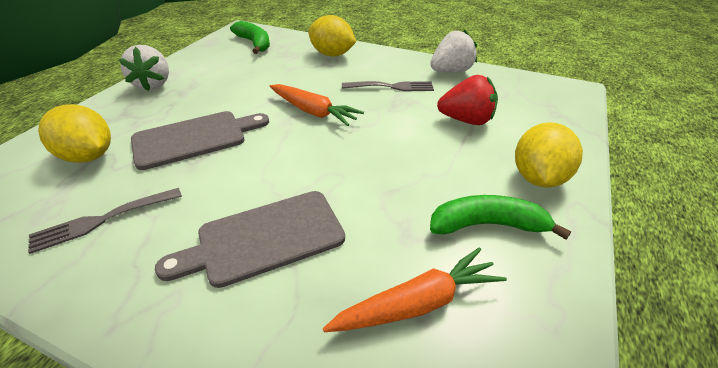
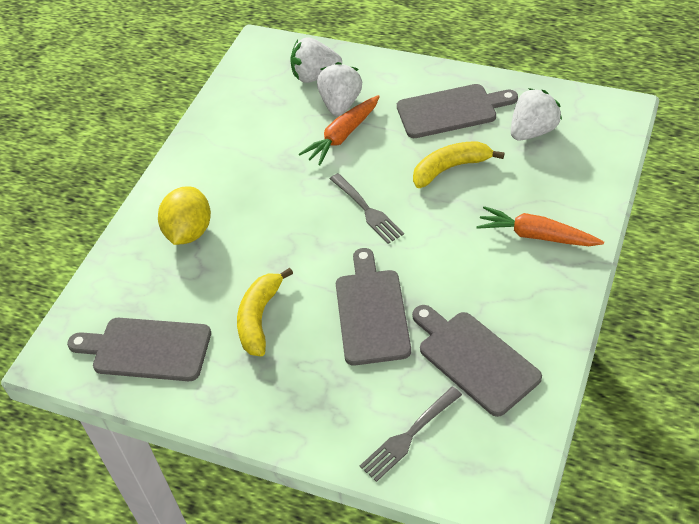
green banana: [230,21,270,54] [430,195,571,240] = 2 -> none = 0
grey cutting board: [131,111,269,170] [155,191,345,288] = 2 -> [67,318,211,381] [336,248,411,366] [397,84,518,138] [412,305,542,417] = 4
red strawberry: [437,75,498,125] = 1 -> none = 0
white strawberry: [119,45,169,91] [430,29,477,72] = 2 -> [290,37,342,83] [317,62,362,116] [511,88,562,141] = 3
yellow banana: none = 0 -> [237,268,293,356] [413,141,505,188] = 2
yellow lemon: [38,104,111,163] [308,15,356,56] [515,122,583,188] = 3 -> [158,186,211,245] = 1

